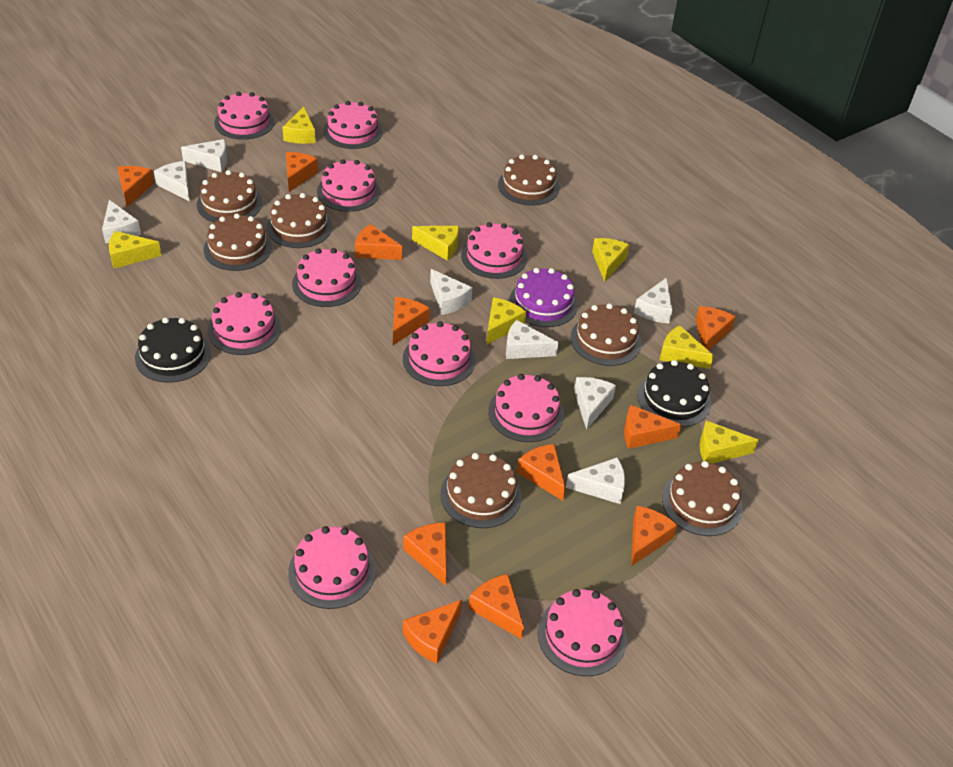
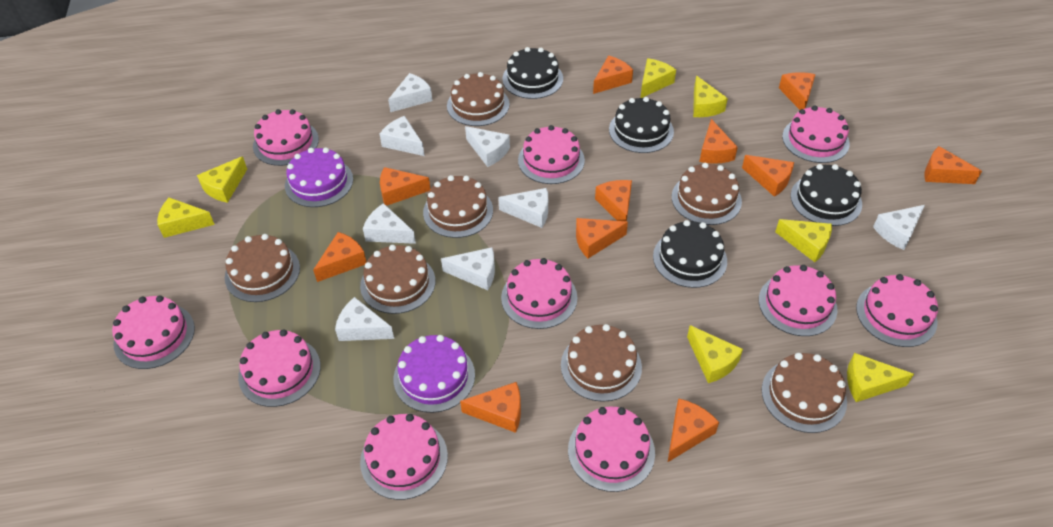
black cake: [135,317,211,383] [637,360,712,427] = 2 -> [502,47,563,99] [609,97,674,153] [653,220,727,288] [791,164,862,226] = 4
purple cake: [509,268,578,327] = 1 -> [285,148,353,207] [394,335,475,413] = 2

